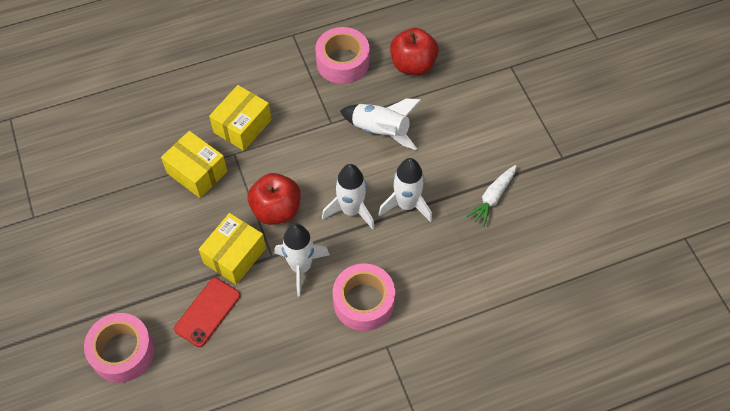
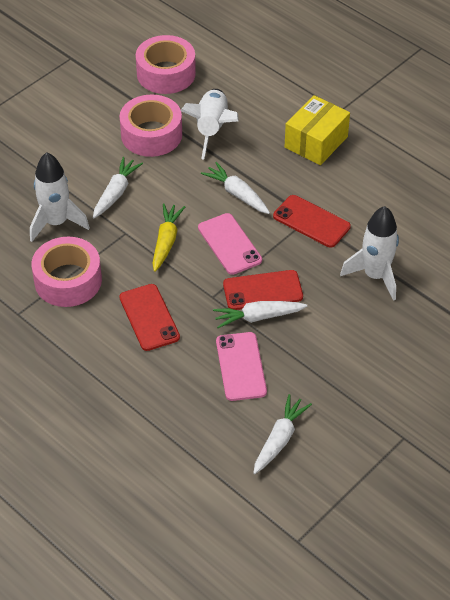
pink phone: none = 0 -> [198,213,262,275] [216,332,267,401] = 2
red apple: [248,173,301,225] [390,28,439,75] = 2 -> none = 0
red phone: [174,278,240,347] = 1 -> [119,284,180,351] [223,270,303,310] [273,195,351,248] = 3
white carrot: [466,165,516,227] = 1 -> [93,157,143,218] [201,162,270,214] [213,301,307,328] [253,394,312,474] = 4
white rocket: [275,224,330,297] [322,164,375,229] [340,98,421,150] [378,158,432,222] = 4 -> [30,152,90,242] [180,89,239,160] [340,206,399,301] = 3
yellow box: [161,131,227,198] [198,213,266,285] [209,85,271,151] = 3 -> [285,95,350,165] = 1
yellow carrot: none = 0 -> [152,203,185,272] = 1

